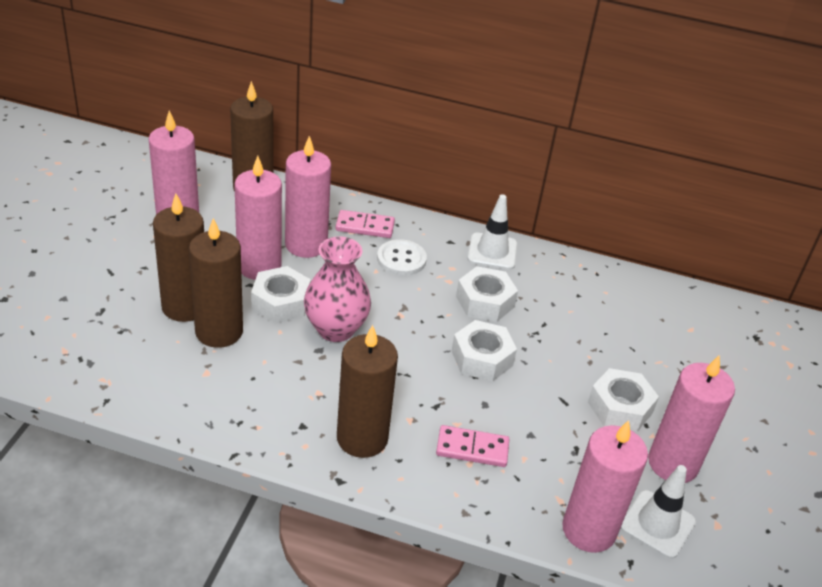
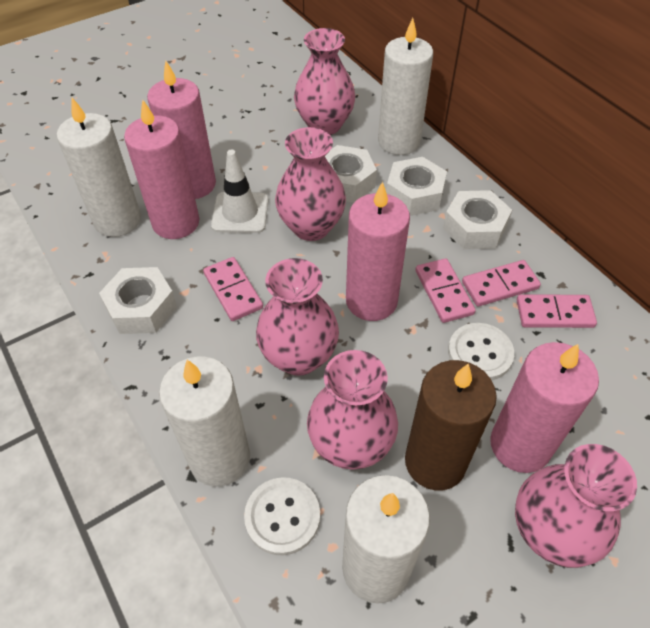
brown candle: [153,193,204,322] [189,218,243,348] [230,81,273,191] [337,325,398,458] = 4 -> [405,360,497,490] = 1
pink candle: [149,111,199,215] [234,156,282,280] [285,136,331,258] [562,420,648,553] [648,355,735,483] = 5 -> [124,100,200,239] [147,61,216,199] [346,182,410,321] [490,342,599,473] = 4
pink domino: [335,210,395,238] [436,425,509,467] = 2 -> [203,257,263,321] [415,258,476,323] [462,260,541,306] [517,294,597,328] = 4
pink vase: [304,236,371,342] = 1 -> [256,258,339,376] [275,127,346,241] [294,28,355,135] [307,350,398,470] [515,444,637,568] = 5
white button: [377,239,427,276] = 1 -> [244,477,320,555] [448,323,514,380] = 2
white candle: none = 0 -> [57,98,141,237] [159,357,250,487] [342,475,430,604] [378,18,433,155] = 4
white traffic cone: [468,194,517,270] [620,465,696,559] = 2 -> [211,149,268,233] = 1

